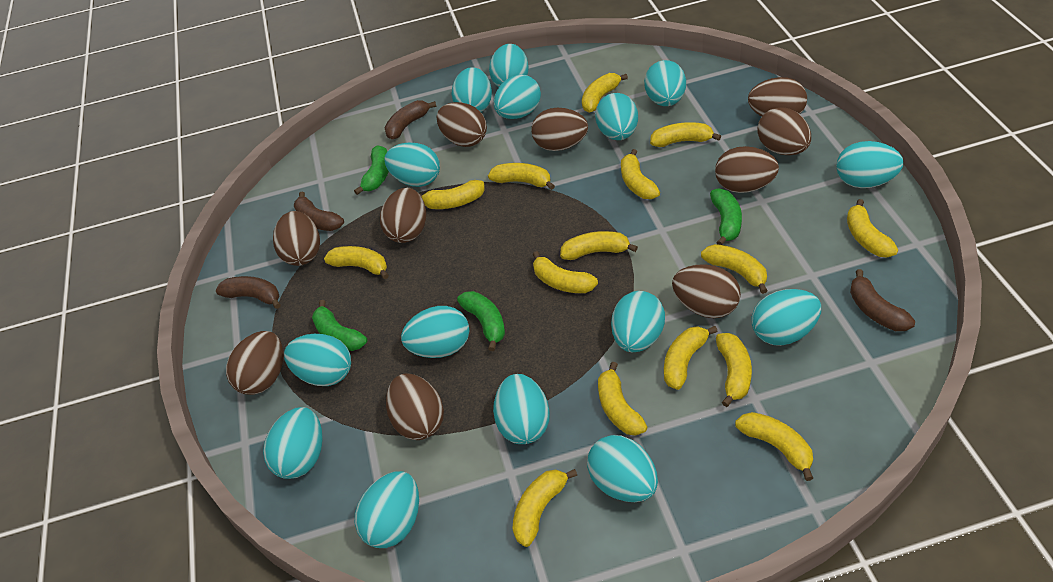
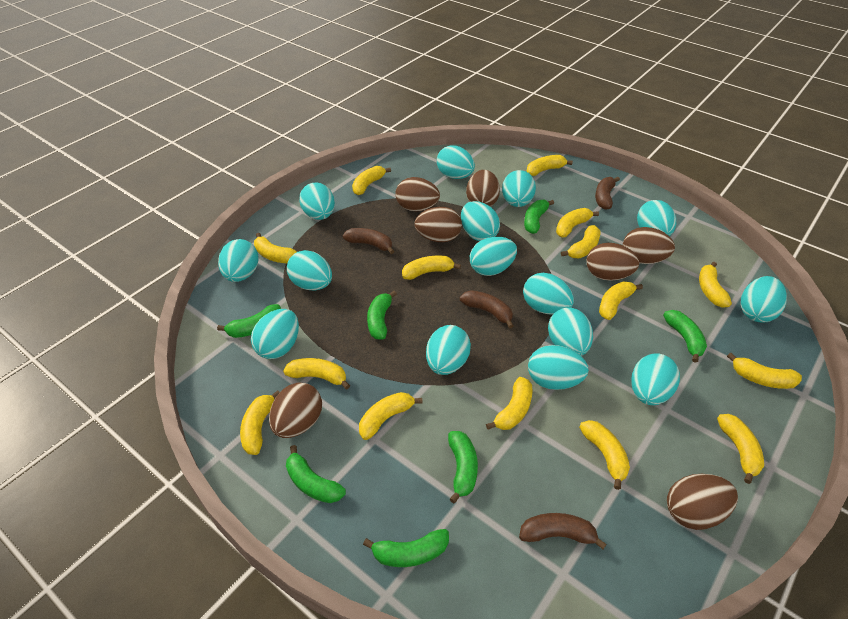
brown egg: [226,331,283,395] [273,211,320,266] [380,188,426,243] [386,374,444,440] [437,102,487,147] [531,108,588,151] [672,264,741,318] [715,146,779,193] [748,77,807,117] [758,107,811,155] = 10 -> [269,383,322,438] [395,177,440,211] [414,207,462,242] [466,170,500,207] [587,243,639,281] [623,227,675,264] [667,474,738,530] = 7
green banana: [312,300,367,351] [354,145,389,195] [457,291,505,351] [710,188,742,245] = 4 -> [217,304,281,338] [286,445,346,503] [363,529,449,567] [367,291,397,340] [448,431,478,503] [524,200,554,234] [663,310,707,363] = 7

